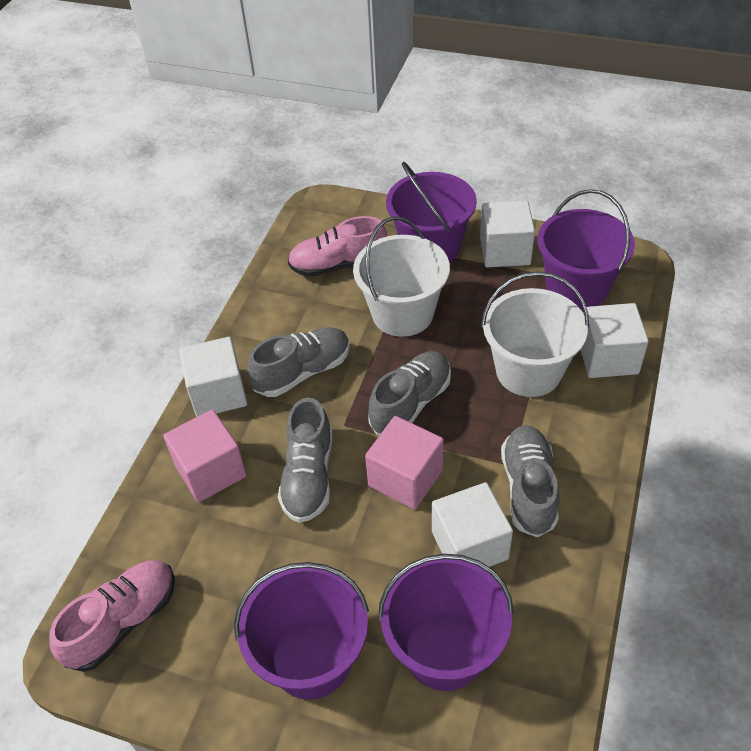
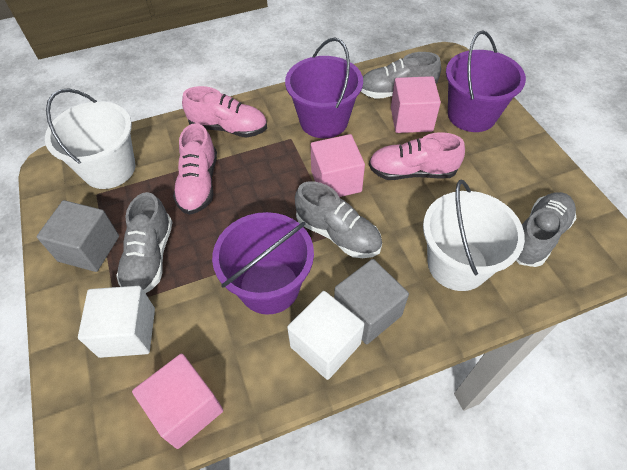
grey cube: none = 0 -> [36,200,119,272] [334,259,409,344] = 2
pink cube: [163,409,247,502] [365,416,444,509] = 2 -> [132,354,223,449] [311,134,365,197] [391,76,441,133] = 3
pink shoe: [49,560,175,672] [288,216,387,277] = 2 -> [173,123,217,215] [182,86,267,137] [369,132,465,180] = 3
purple bucket: [234,562,369,700] [378,554,514,691] [386,162,477,263] [537,189,635,310] = 4 -> [212,212,314,315] [285,38,363,138] [446,30,526,132] = 3
white cube: [179,337,247,417] [432,482,513,567] [480,200,535,268] [581,303,649,378] = 4 -> [78,286,155,358] [287,291,364,380] = 2

